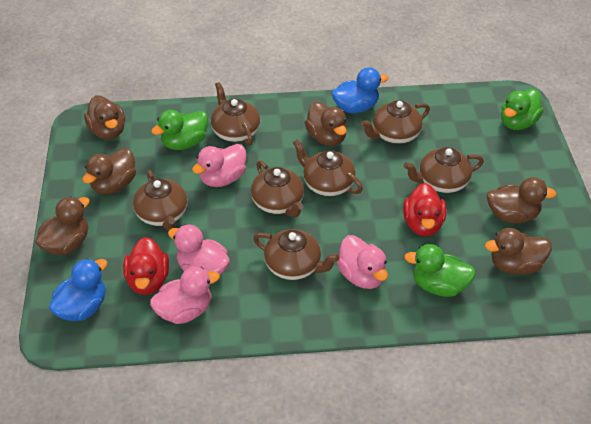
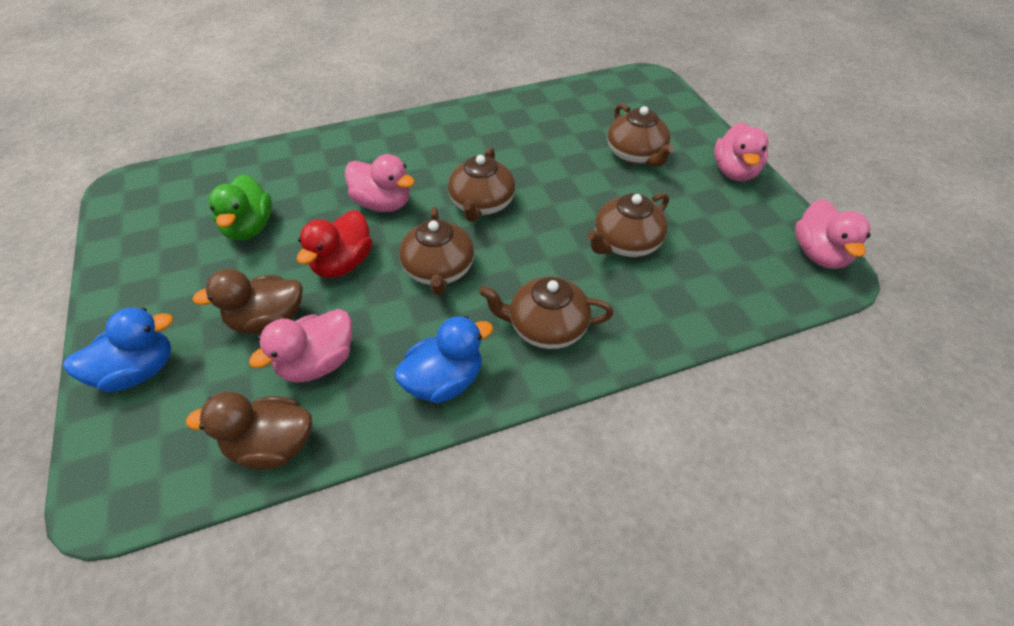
brown duck: [35,196,90,255] [82,148,136,194] [84,95,125,140] [305,102,347,146] [485,228,552,275] [487,177,557,223] = 6 -> [186,392,312,470] [192,269,303,334] = 2
brown teapot: [133,170,187,231] [211,82,260,146] [251,160,304,217] [253,229,339,280] [293,139,363,196] [361,100,430,144] [404,147,484,193] = 7 -> [399,207,474,295] [448,147,515,222] [479,276,614,349] [587,193,669,257] [607,103,675,167] = 5
green duck: [151,110,208,150] [404,244,476,297] [501,89,543,130] = 3 -> [208,174,272,241] = 1
red duck: [123,237,169,295] [403,183,446,236] = 2 -> [297,210,372,278] = 1

